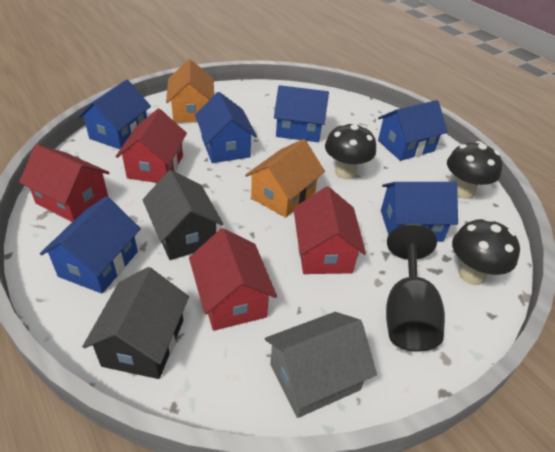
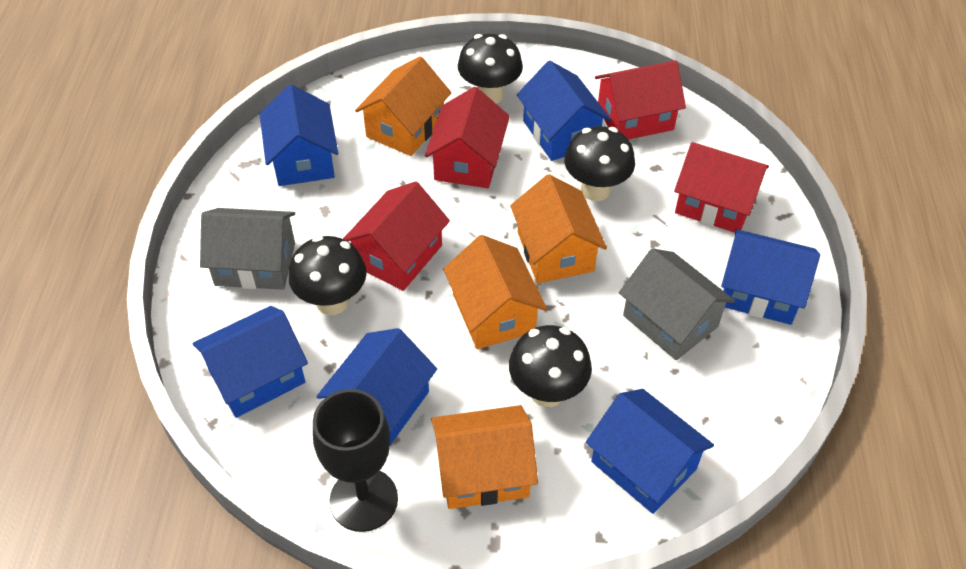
black house: [82,267,189,379] [143,170,223,260] = 2 -> none = 0
black mushroom: [325,123,376,180] [447,141,502,199] [452,218,520,285] = 3 -> [289,236,366,315] [458,34,523,104] [509,325,592,407] [564,126,635,201] = 4
grey house: [265,312,377,418] = 1 -> [200,208,295,290] [619,248,735,360] = 2
orange house: [166,59,214,123] [245,139,325,218] = 2 -> [355,56,451,156] [431,405,538,509] [443,235,547,349] [510,174,607,283] = 4

